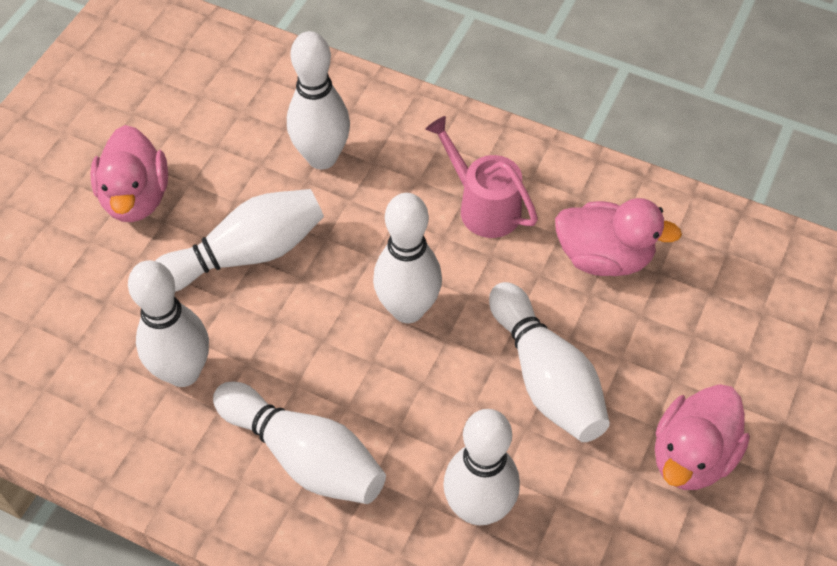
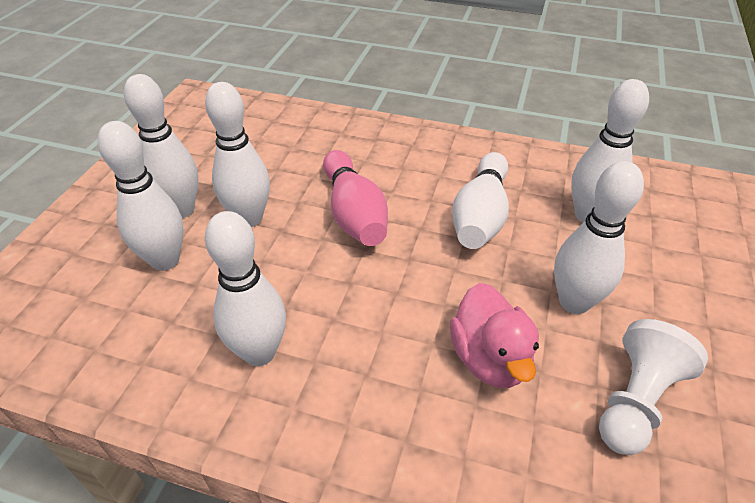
pink bowling pin: none = 0 -> [323,150,388,246] = 1
pink duck: [90,125,168,222] [555,198,682,276] [655,384,750,490] = 3 -> [450,283,539,388] = 1
pink watering can: [425,116,538,238] = 1 -> none = 0
white pawn: none = 0 -> [599,319,708,455] = 1

